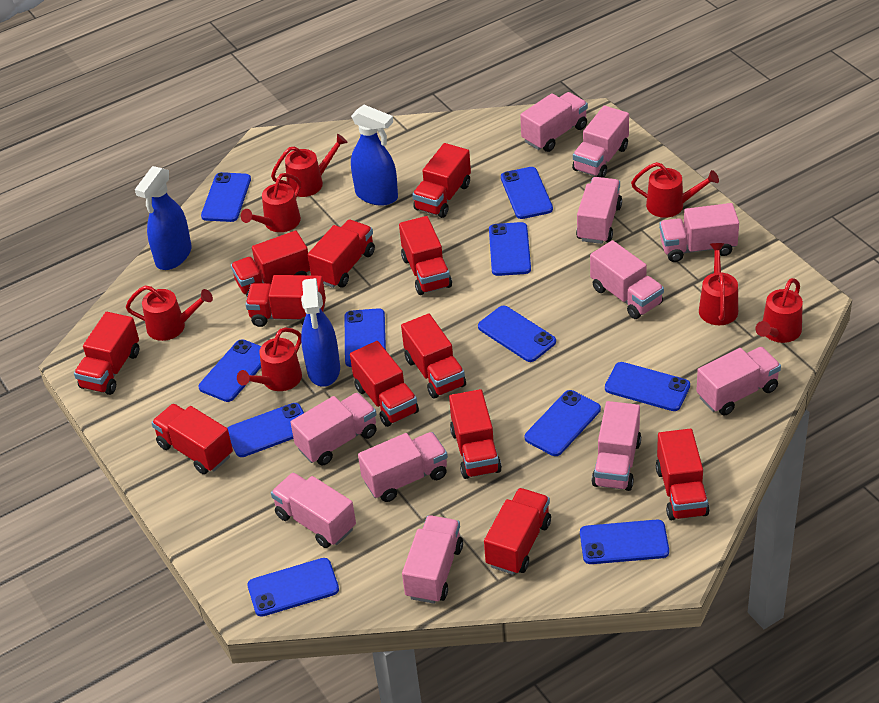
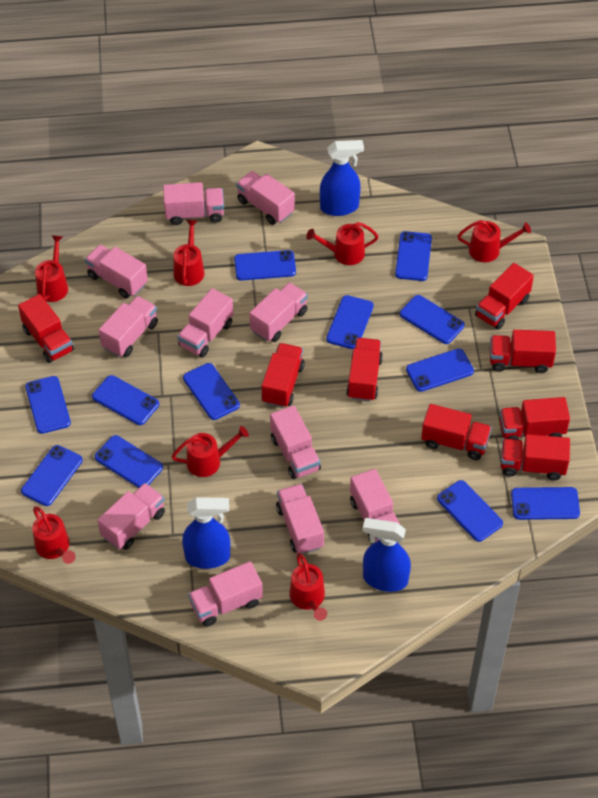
blue phone: [199,339,261,402] [201,172,251,222] [227,403,304,457] [247,558,339,617] [345,308,386,367] [478,306,556,362] [489,222,531,276] [501,167,553,219] [525,390,601,456] [580,520,669,564] [605,362,690,411] = 11 -> [21,445,83,506] [25,376,71,434] [92,375,159,425] [95,435,163,488] [183,363,240,420] [234,250,296,281] [326,295,374,349] [395,231,432,281] [400,295,465,344] [406,348,474,392] [437,480,503,542] [511,487,580,520] = 12
red truck: [74,312,139,395] [151,404,233,474] [231,231,310,296] [245,275,326,327] [308,220,375,288] [350,341,419,427] [399,216,452,295] [401,314,466,399] [412,143,471,218] [449,389,502,479] [484,488,551,575] [656,429,709,520] = 12 -> [18,294,74,363] [262,343,305,408] [346,338,383,402] [421,404,492,460] [475,263,534,330] [490,330,556,373] [500,397,570,440] [501,434,570,480] = 8

